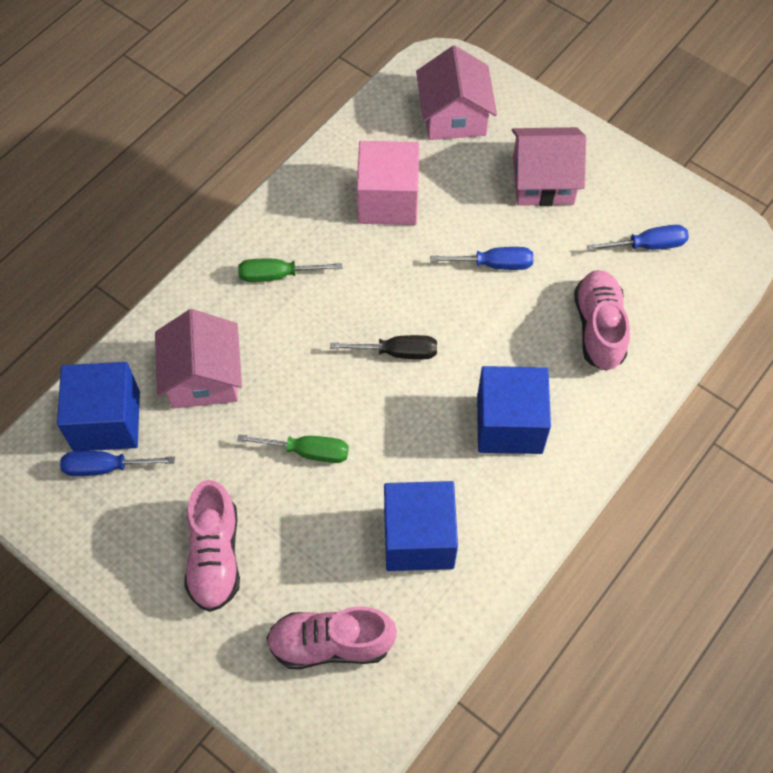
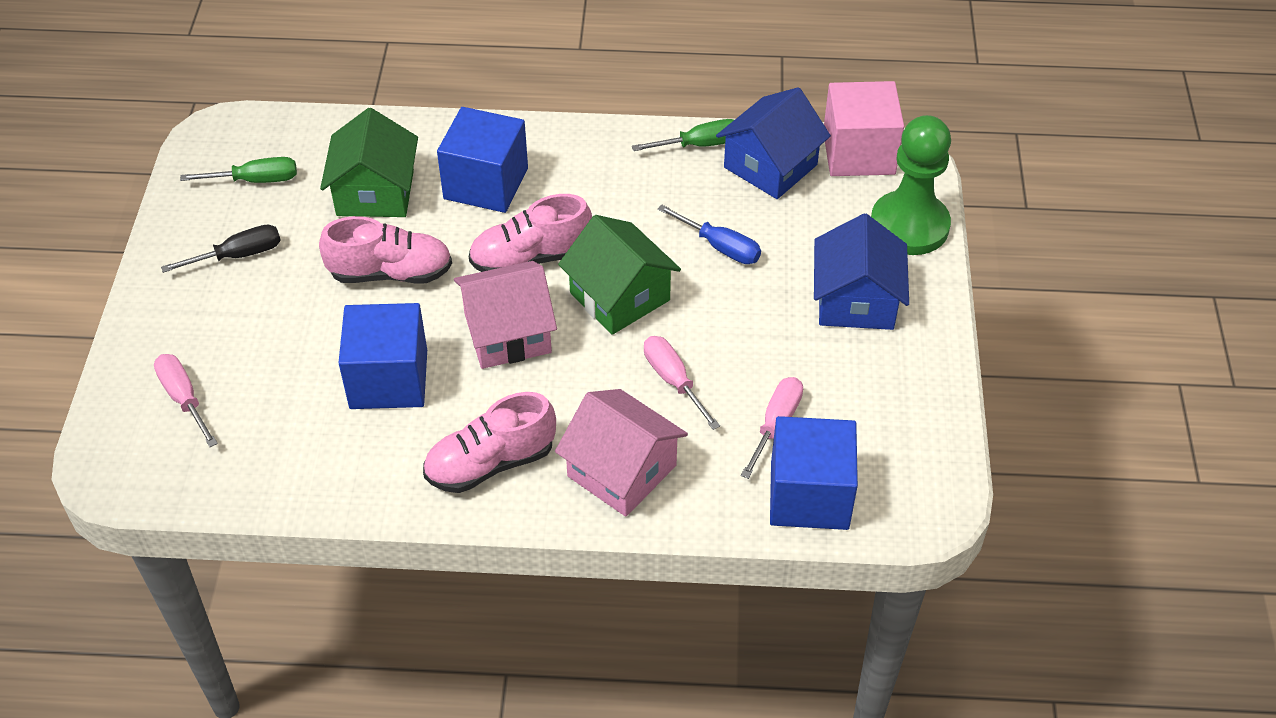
blue house: none = 0 -> [716,87,831,199] [814,214,909,330] = 2
blue screwdriver: [60,451,175,476] [430,247,533,270] [587,225,689,251] = 3 -> [658,205,761,264] = 1
green house: none = 0 -> [320,108,418,217] [558,215,681,335] = 2
green pawn: none = 0 -> [871,115,951,255] = 1
pink house: [155,309,242,409] [416,46,497,140] [512,127,586,206] = 3 -> [454,261,557,369] [555,389,688,517] = 2
pink screwdriver: none = 0 -> [154,354,218,447] [644,336,720,430] [741,377,803,479] = 3

